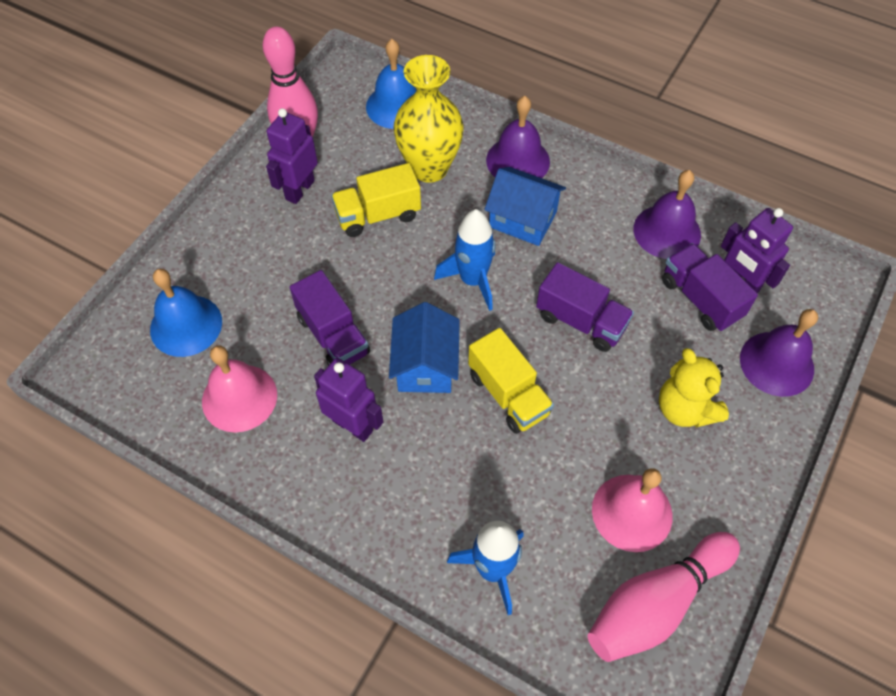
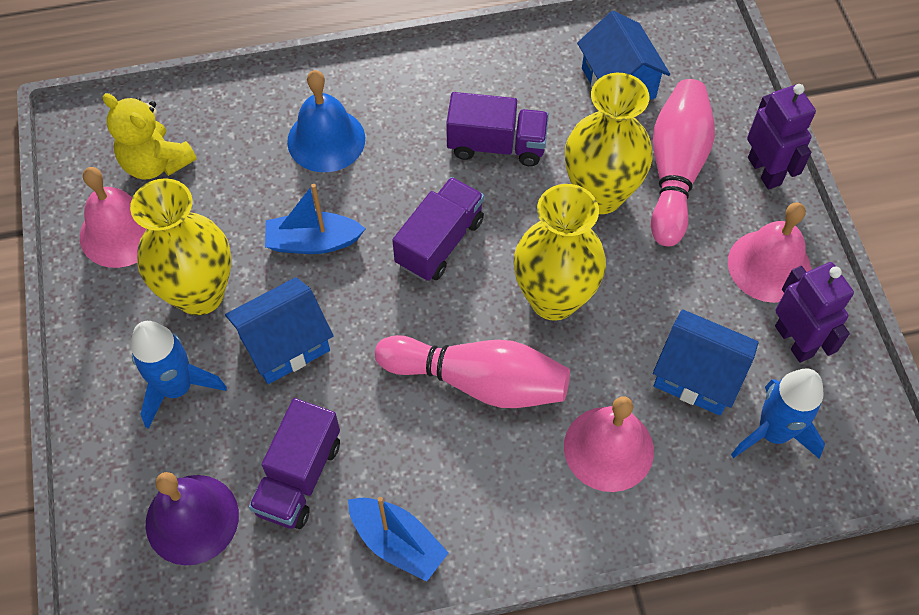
blue bell: [150,269,222,357] [366,39,417,129] = 2 -> [287,70,365,172] = 1
blue boat: none = 0 -> [265,184,366,254] [348,497,449,582] = 2
blue house: [389,302,460,393] [485,167,566,246] = 2 -> [225,277,334,384] [577,11,670,100] [653,309,759,416] = 3
pink bell: [202,346,277,433] [592,468,673,552] = 2 -> [80,167,146,268] [564,396,654,492] [728,202,811,303] = 3
purple bell: [486,96,550,178] [634,170,701,259] [740,309,818,397] = 3 -> [146,472,239,565] = 1
purple robot: [266,108,318,204] [314,358,383,442] [721,208,793,293] = 3 -> [747,84,816,189] [775,262,854,363] = 2
yellow truck: [331,163,421,237] [468,328,554,434] = 2 -> none = 0
yellow vase: [393,55,464,183] = 1 -> [130,178,231,316] [514,184,606,321] [565,73,653,214] = 3

